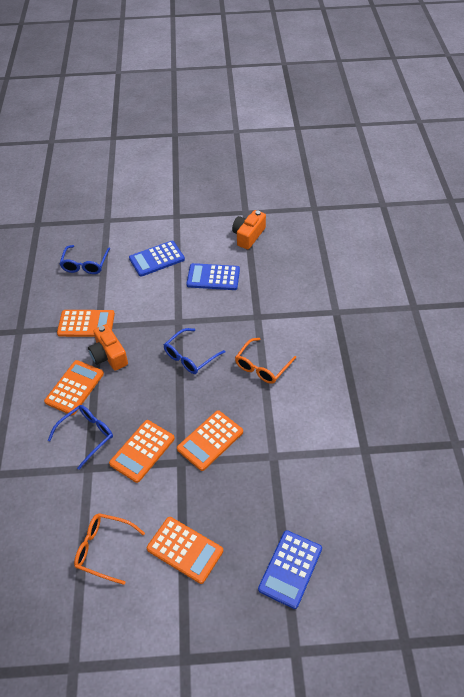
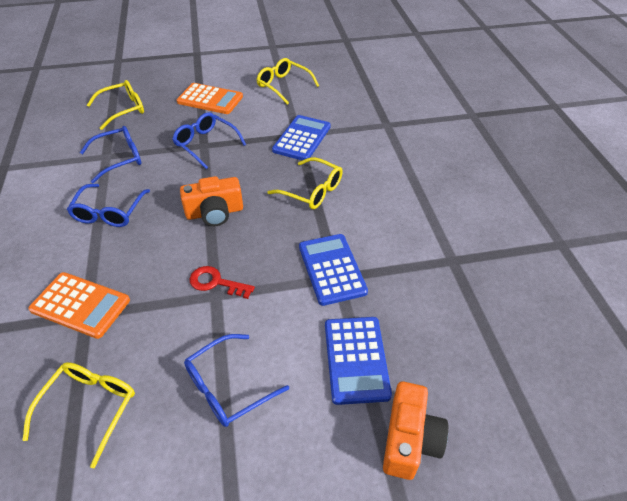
blue glasses: [48,405,113,470] [60,245,110,274] [164,328,225,374] = 3 -> [67,184,150,227] [80,126,141,184] [172,112,246,169] [184,334,289,427] = 4
orange calculator: [44,360,104,415] [57,310,115,337] [109,420,175,483] [147,517,223,584] [177,410,243,471] = 5 -> [28,272,130,339] [177,83,243,114] = 2
orange glasses: [74,513,145,585] [235,338,296,384] = 2 -> none = 0
red key: none = 0 -> [190,266,255,299] = 1
yellow glasses: none = 0 -> [22,362,135,468] [87,80,144,130] [257,58,319,105] [268,157,343,209] = 4

